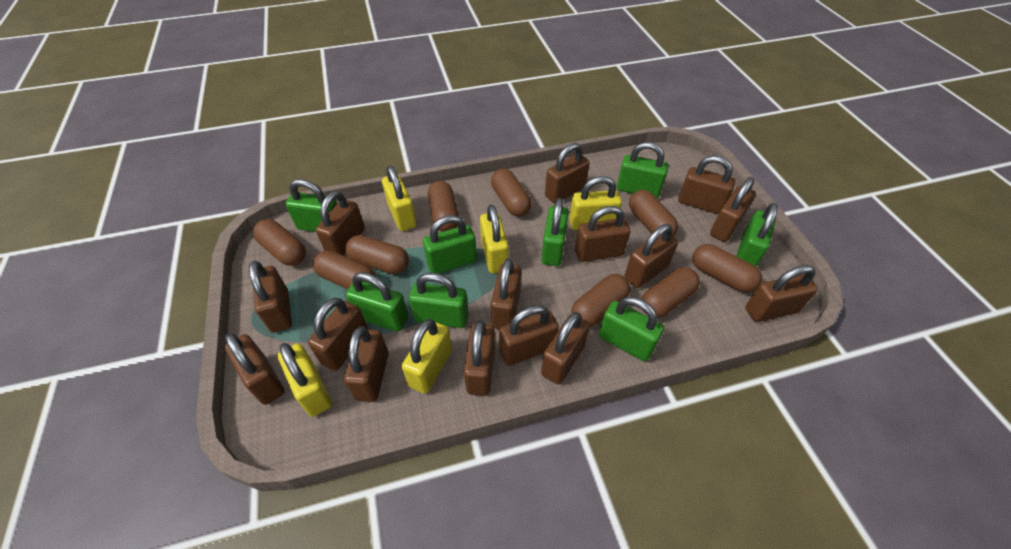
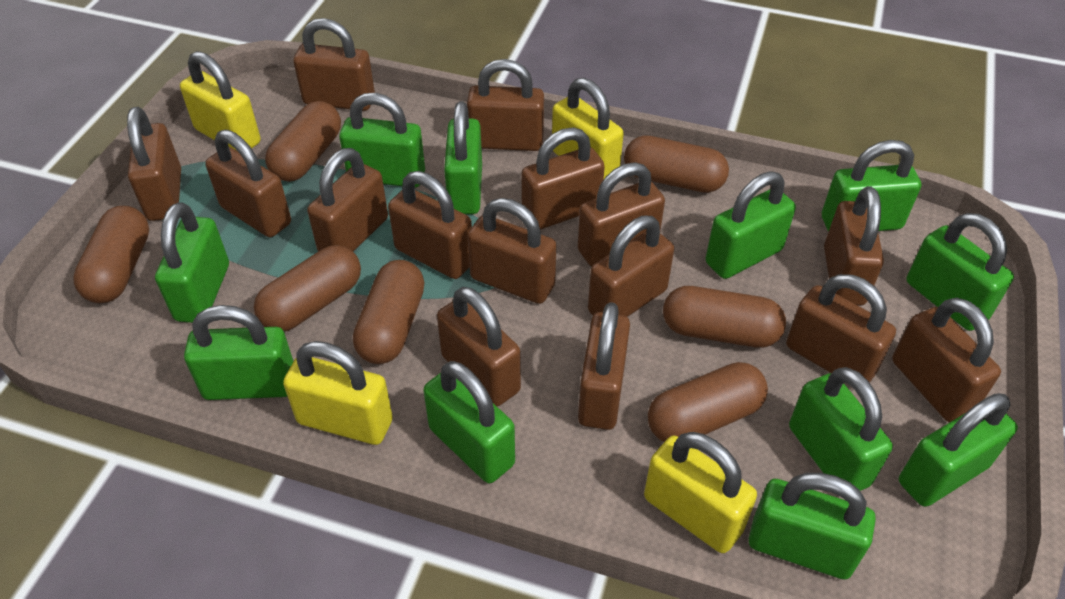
brown capsule: [253,219,306,266] [313,250,376,289] [345,235,409,274] [428,181,459,232] [491,169,532,217] [571,274,630,327] [629,190,678,237] [641,267,700,318] [692,244,762,292] = 9 -> [73,206,149,303] [254,245,361,331] [265,101,341,182] [353,260,425,364] [624,135,729,193] [648,362,768,442] [663,286,786,348] = 7
green padlock: [285,179,337,232] [346,272,408,332] [409,273,469,328] [423,215,477,274] [541,198,569,266] [599,297,664,361] [617,142,668,198] [736,203,778,267] = 8 -> [155,202,229,323] [184,305,294,400] [339,93,425,187] [423,361,515,483] [444,101,482,214] [705,172,796,279] [749,473,876,580] [789,367,893,491] [822,140,921,232] [899,393,1018,507] [906,213,1014,331] = 11
yellow padlock: [278,343,332,417] [382,165,416,231] [402,319,452,394] [480,205,509,274] [569,176,622,230] = 5 -> [180,51,261,151] [283,341,393,445] [552,78,624,178] [644,432,757,553] = 4

